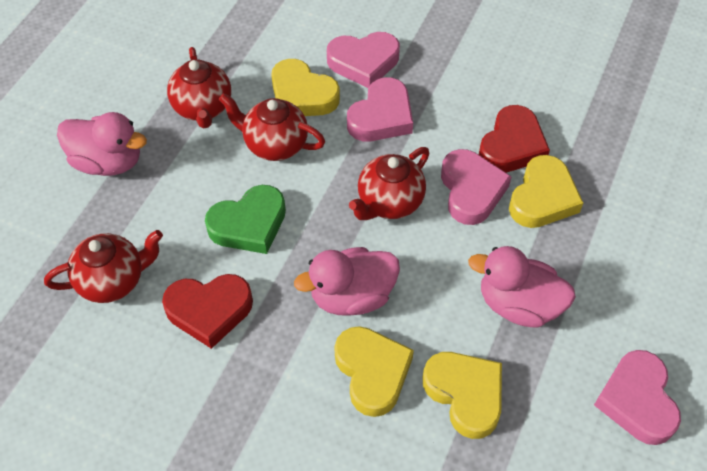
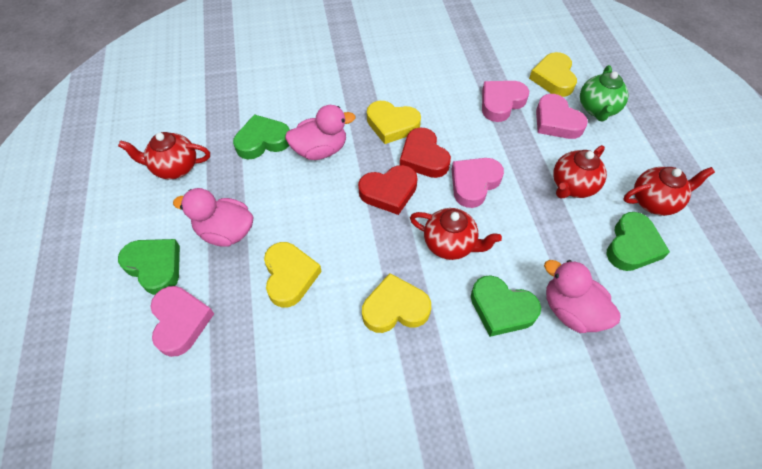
green heart: [205,185,286,254] = 1 -> [118,239,180,295] [233,114,290,159] [471,275,541,337] [607,212,670,271] = 4
green teapot: none = 0 -> [580,65,628,121] = 1

